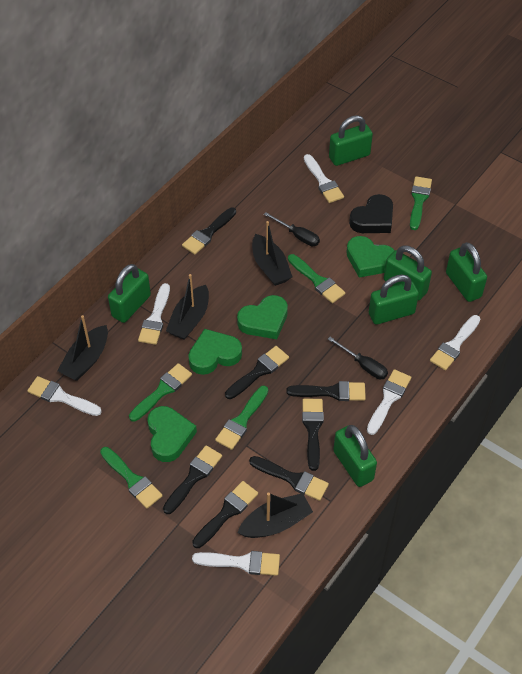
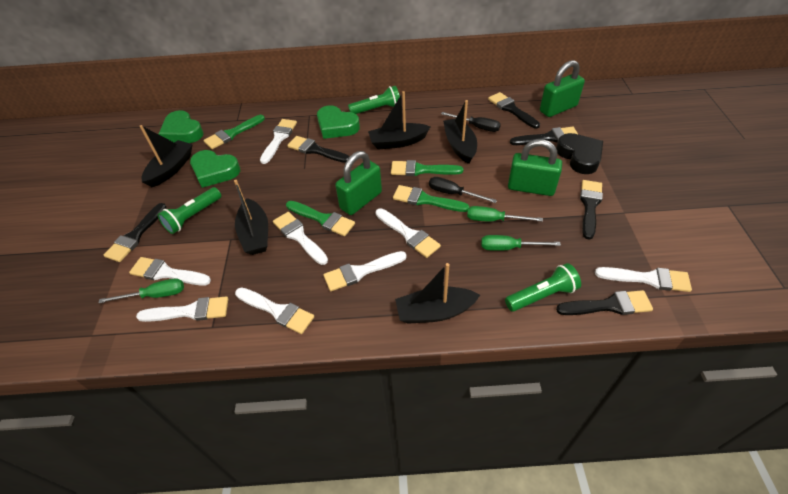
black boat: [57,315,108,381] [166,274,209,340] [237,492,313,538] [252,221,293,286] = 4 -> [139,125,193,187] [234,180,268,255] [368,91,430,150] [395,263,480,324] [443,100,477,164] = 5
black brush: [163,445,222,514] [182,208,236,254] [192,481,258,548] [225,346,289,399] [249,456,329,501] [286,381,366,401] [302,399,324,471] = 7 -> [104,203,167,262] [287,136,350,163] [488,92,540,129] [510,127,579,145] [556,290,653,315] [580,180,603,240] = 6
green brush: [100,447,163,509] [129,363,192,422] [215,385,268,450] [288,254,345,303] [410,176,432,230] = 5 -> [204,115,265,149] [286,201,355,236] [391,160,463,176] [393,185,469,212] = 4
green flashlight: none = 0 -> [157,187,221,234] [348,86,400,114] [505,263,581,312] = 3
green heart: [147,406,197,462] [188,329,242,375] [237,295,288,339] [346,236,395,278] = 4 -> [159,110,204,143] [190,150,240,188] [317,105,360,139] = 3
green padlock: [108,264,151,323] [329,115,373,166] [333,425,377,487] [369,274,419,325] [384,246,432,300] [446,242,487,302] = 6 -> [335,151,382,215] [508,139,562,196] [540,60,585,117] = 3
green screwdriver: none = 0 -> [99,279,184,303] [467,206,543,222] [481,235,561,251] = 3
white brush: [27,376,102,416] [138,283,170,345] [192,551,280,576] [304,154,344,203] [367,369,411,435] [430,315,480,370] = 6 -> [129,257,211,286] [136,296,228,322] [235,287,314,334] [260,119,297,164] [273,212,328,265] [323,251,406,291] [376,208,441,258] [595,267,692,292] = 8

